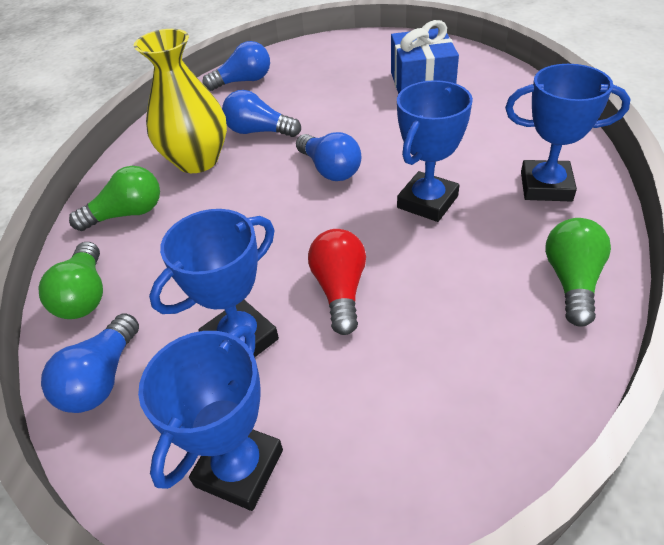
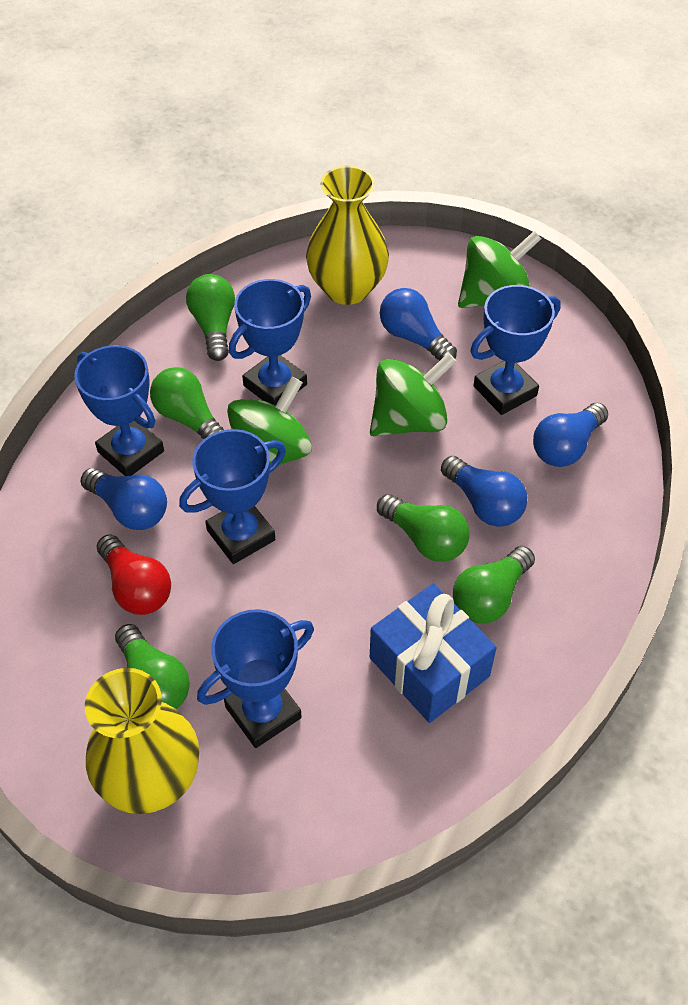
blue trophy: [138,325,283,511] [149,209,279,358] [397,80,473,222] [505,64,630,202] = 4 -> [74,345,164,476] [179,429,286,564] [197,609,314,748] [229,279,311,406] [470,285,561,415] = 5
green light bulb: [38,242,103,319] [69,166,160,231] [545,218,611,327] = 3 -> [115,624,190,709] [150,367,224,439] [186,274,235,361] [377,494,470,562] [453,546,535,624] = 5
green spinning top: none = 0 -> [227,377,312,465] [370,353,457,436] [458,231,541,308] = 3
yellow vase: [134,29,227,173] = 1 -> [85,668,199,814] [306,165,389,305] = 2

